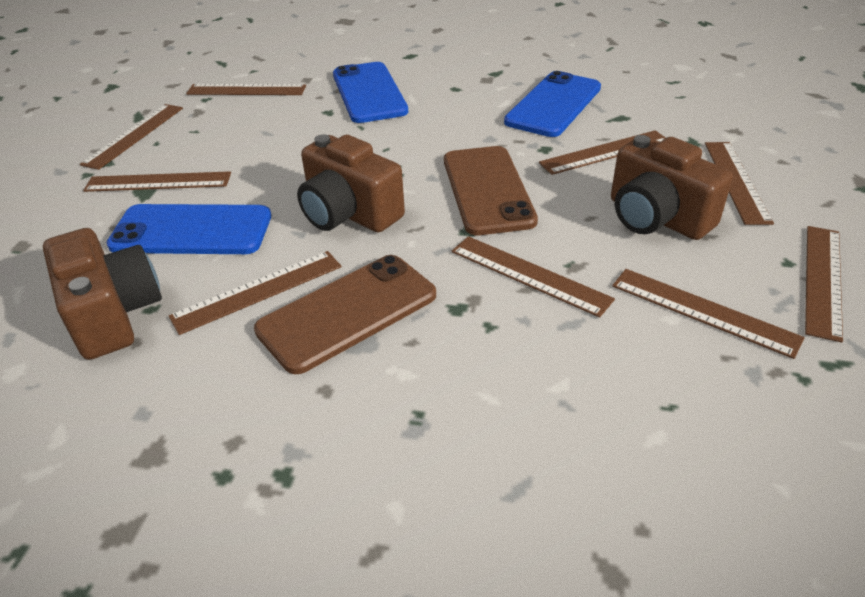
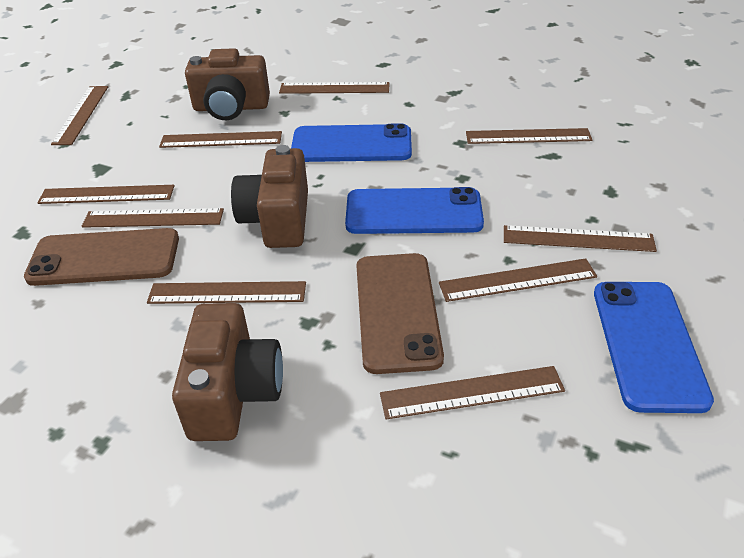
brown ruler: [80,104,183,170] [83,171,231,192] [169,251,342,335] [186,84,306,95] [452,236,615,318] [539,130,666,175] [612,269,805,359] [705,142,774,225] [805,226,843,343] = 9 -> [37,185,175,204] [51,86,108,145] [82,208,224,228] [147,281,306,304] [159,131,282,148] [279,82,390,94] [380,366,565,420] [439,258,597,302] [466,128,592,144] [504,225,657,252] = 10

